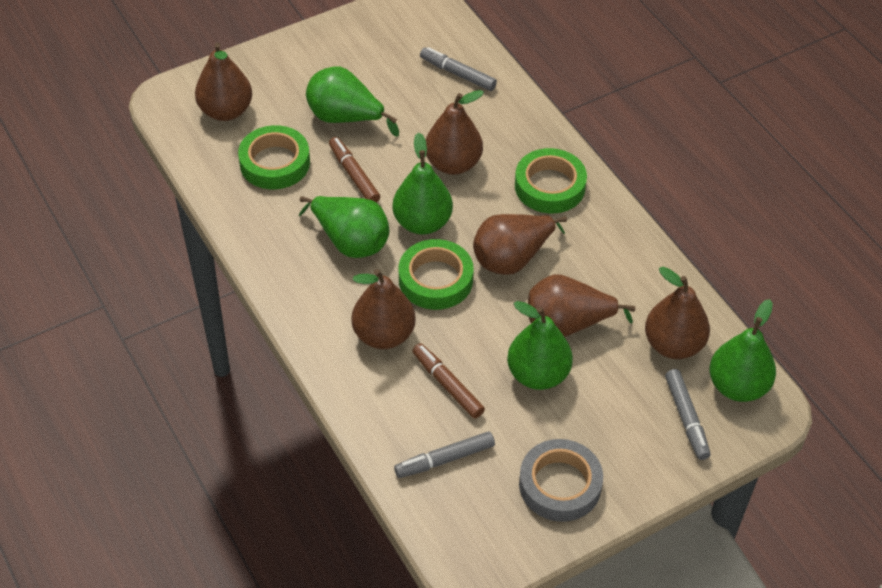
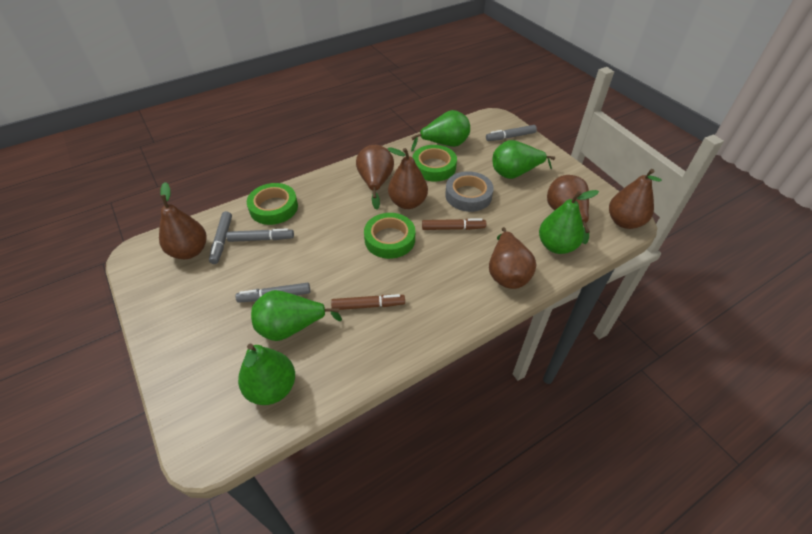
grey marker: [394,431,495,478] [420,47,497,91] [665,369,711,460] = 3 -> [209,211,232,264] [226,228,294,242] [236,283,310,303] [486,125,537,141] = 4

